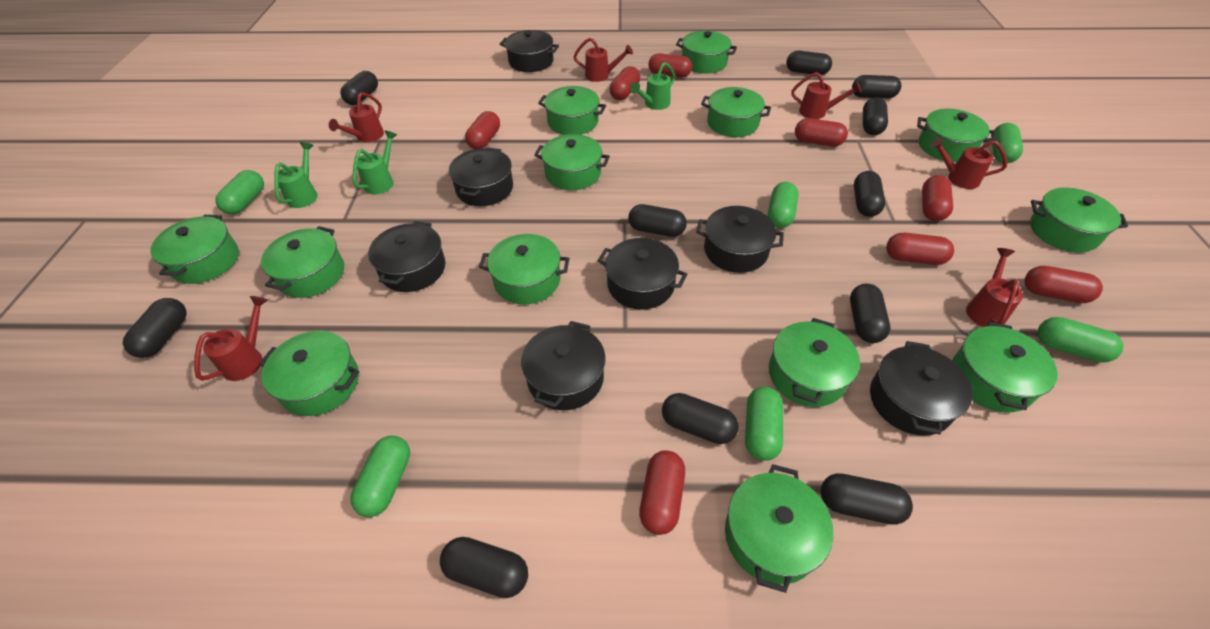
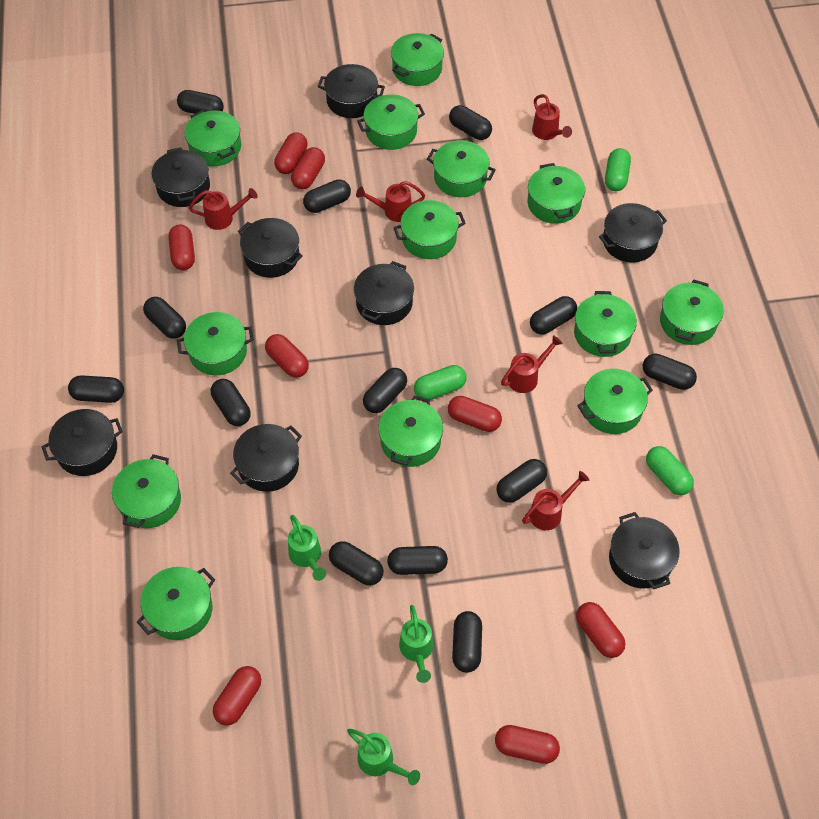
black capsule: [123,298,187,358] [340,71,378,105] [440,537,528,598] [628,204,687,237] [662,393,739,444] [786,51,832,75] [821,473,913,525] [850,284,890,343] [852,75,901,99] [854,171,885,217] [863,97,888,135] = 11 -> [68,375,124,403] [143,297,186,339] [177,90,224,114] [211,379,251,426] [303,179,351,213] [329,541,384,585] [363,368,407,413] [387,546,448,575] [449,105,492,140] [452,611,482,673] [496,459,547,503] [530,296,577,334] [643,354,697,390] = 13
black pot: [368,221,445,292] [449,147,513,206] [500,30,559,72] [521,321,605,410] [597,238,687,309] [696,206,784,273] [870,341,973,436] = 7 -> [41,409,123,476] [152,147,210,207] [230,424,302,492] [238,218,302,278] [318,64,385,118] [354,261,414,325] [599,203,667,262] [609,512,680,589] = 8
green capsule: [215,170,264,215] [350,436,410,517] [745,387,783,461] [768,182,799,228] [992,123,1023,163] [1038,317,1124,363] = 6 -> [414,365,467,400] [605,148,631,191] [646,446,694,495] = 3
red watering can: [194,296,268,381] [329,92,384,142] [574,38,633,82] [791,72,862,119] [930,137,1007,189] [966,248,1023,327] = 6 -> [189,188,258,230] [356,181,425,222] [501,335,563,393] [522,471,589,530] [532,94,572,140] = 5

